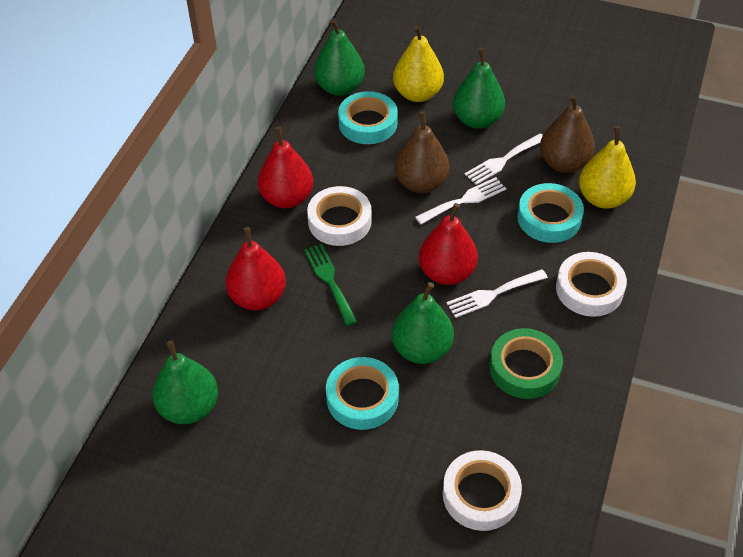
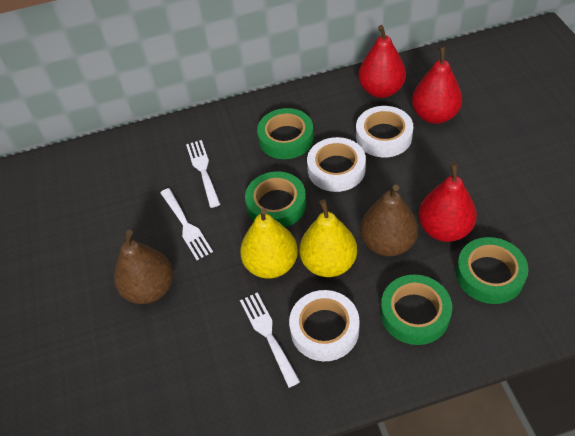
green fork: [304,244,358,326] = 1 -> none = 0
green pear: [152,340,218,424] [314,19,365,96] [392,282,454,364] [453,48,505,129] = 4 -> none = 0
green tape: [489,328,563,399] = 1 -> [245,171,306,227] [257,108,314,159] [381,275,452,345] [456,237,528,304] = 4
turquoise tape: [326,357,399,430] [338,91,398,144] [517,183,584,243] = 3 -> none = 0

